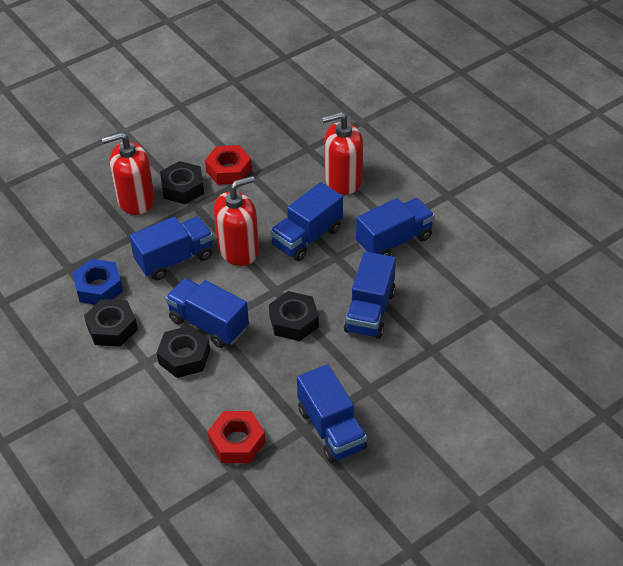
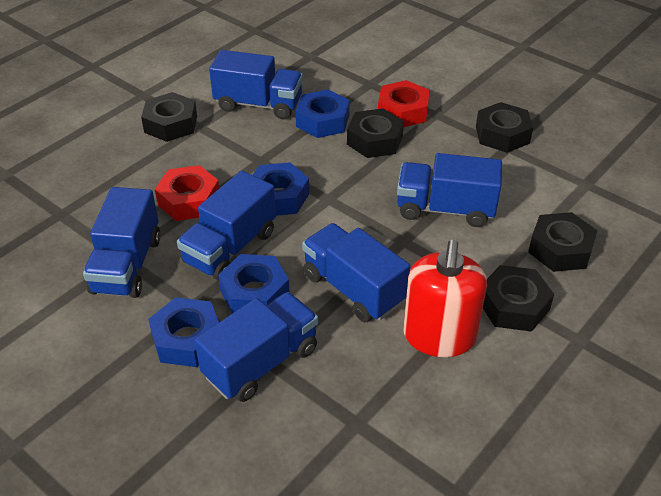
black nut: [84,299,138,347] [156,326,210,378] [160,161,204,204] [269,291,319,341] = 4 -> [141,92,197,142] [347,108,404,158] [476,102,533,153] [483,265,554,332] [528,212,598,272] = 5
blue nut: [72,259,123,305] = 1 -> [148,297,219,367] [218,254,289,313] [253,162,309,216] [296,89,350,138] = 4
red soap dispenser: [102,132,155,215] [214,176,259,266] [322,112,363,195] = 3 -> [403,240,487,357] = 1

